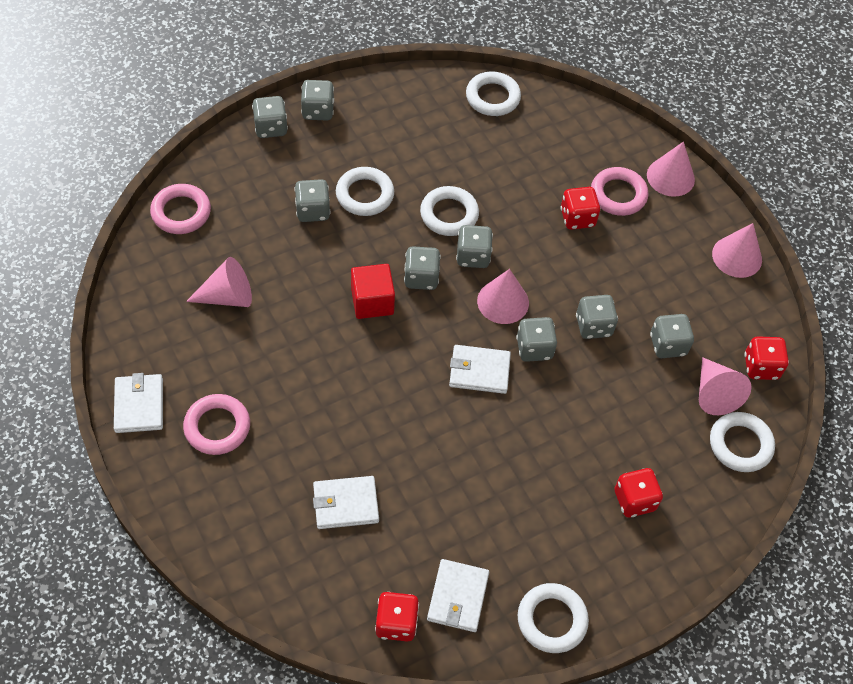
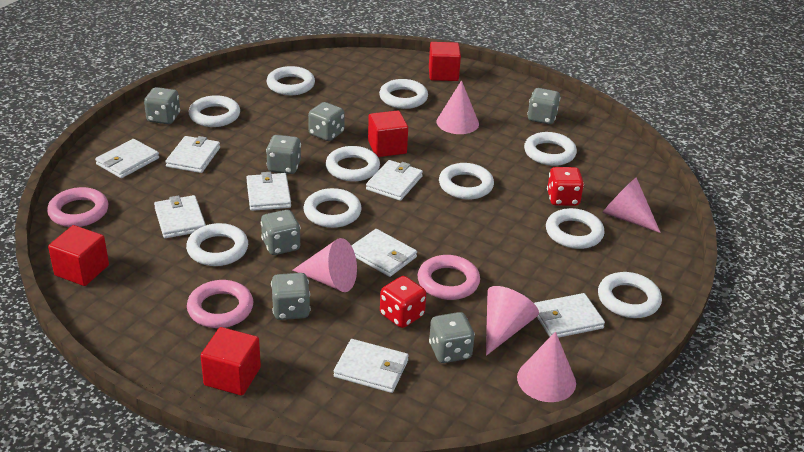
grey dice: [252,96,288,138] [294,179,330,222] [301,80,334,120] [404,246,441,290] [456,225,493,268] [516,317,557,362] [576,295,618,339] [650,314,694,358] = 8 -> [144,87,180,124] [261,210,300,255] [266,135,301,174] [271,273,311,320] [308,102,345,141] [429,312,475,363] [527,88,561,124] = 7
red cube: [351,264,395,319] = 1 -> [48,225,109,286] [201,327,261,396] [368,110,408,157] [429,42,461,81] = 4
red dice: [375,592,419,641] [560,187,601,230] [615,468,663,518] [744,336,789,380] = 4 -> [380,276,426,328] [547,167,584,206] = 2
white ring: [336,167,394,216] [420,186,479,236] [466,72,521,116] [518,583,589,653] [710,412,775,472] = 5 -> [186,223,248,266] [189,95,240,127] [267,66,315,95] [303,188,362,228] [326,146,380,181] [379,79,428,109] [439,163,494,200] [524,132,577,166] [546,208,605,249] [598,272,662,318] = 10
white wallet: [114,373,163,433] [313,476,379,529] [427,559,489,632] [449,345,511,394] = 4 -> [95,139,159,178] [154,195,206,238] [165,136,220,173] [246,172,291,211] [333,339,409,393] [351,229,417,277] [366,160,423,201] [534,293,605,338] = 8

